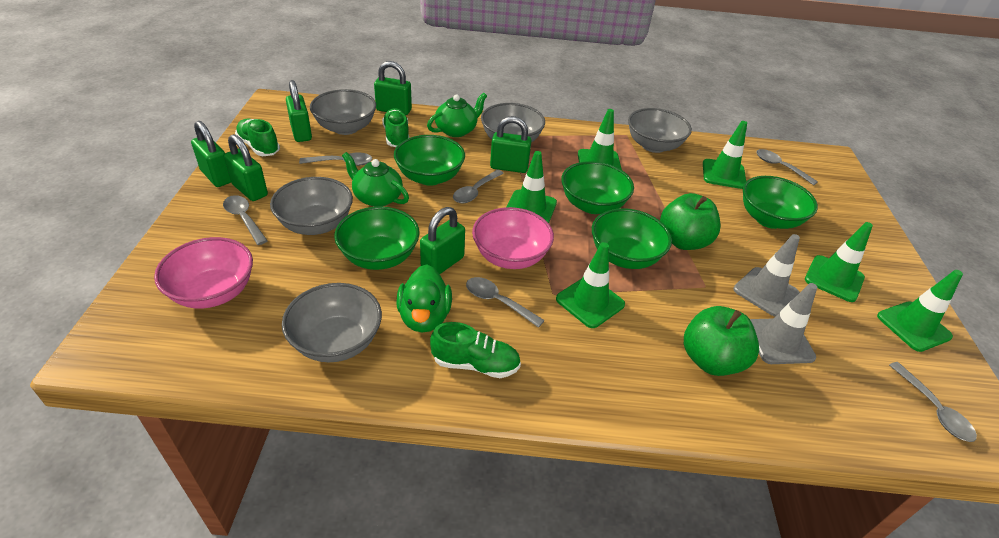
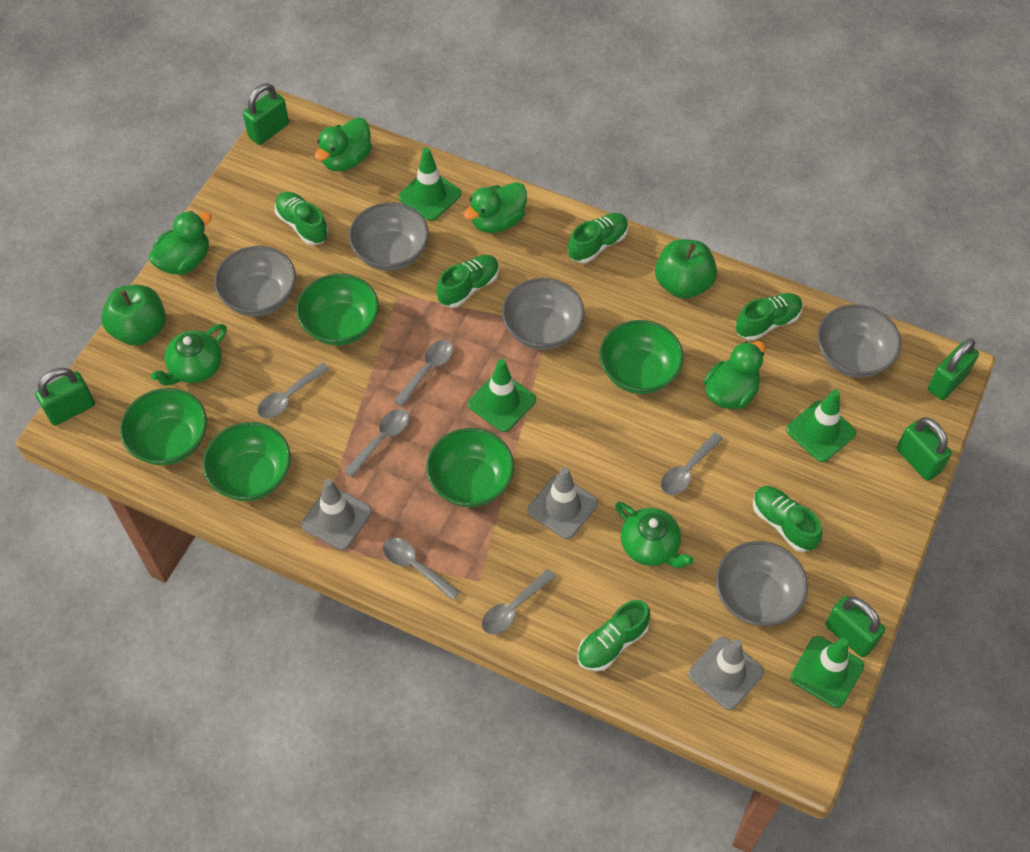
green duck: [396,264,452,332] = 1 -> [149,211,212,274] [315,118,372,171] [464,182,527,233] [704,341,766,409] = 4
green padlock: [191,121,231,187] [224,134,268,201] [286,80,312,142] [374,61,412,115] [420,207,465,274] [490,116,532,173] = 6 -> [35,368,95,426] [243,83,289,145] [825,596,885,657] [897,417,952,481] [928,338,979,400] = 5
green shoe: [235,119,280,156] [382,108,409,147] [430,322,521,378] = 3 -> [275,192,329,245] [436,255,499,308] [568,213,628,263] [577,600,650,671] [736,293,803,341] [753,486,822,552] = 6
green traffic cone: [506,151,557,223] [556,242,625,328] [578,109,622,170] [703,121,747,189] [805,222,873,302] [877,270,963,352] = 6 -> [399,147,461,221] [468,359,536,432] [786,389,856,462] [790,636,864,708] = 4
grey traffic cone: [733,234,800,317] [750,283,817,364] = 2 -> [301,479,372,550] [527,467,598,539] [688,637,764,710] = 3
pink bowl: [154,237,253,309] [472,207,554,269] = 2 -> none = 0

